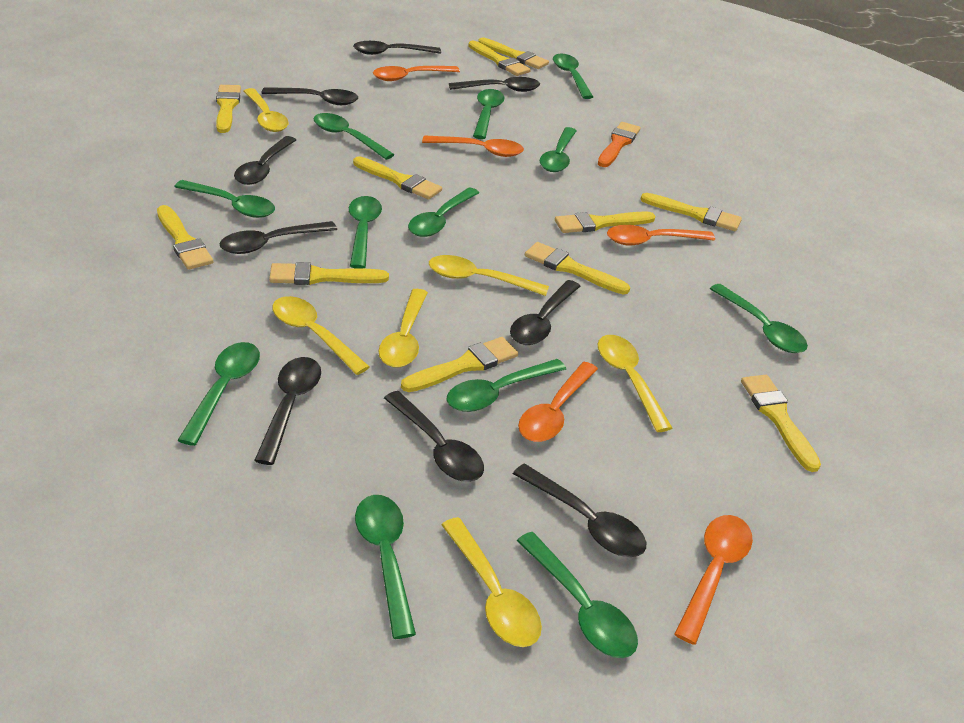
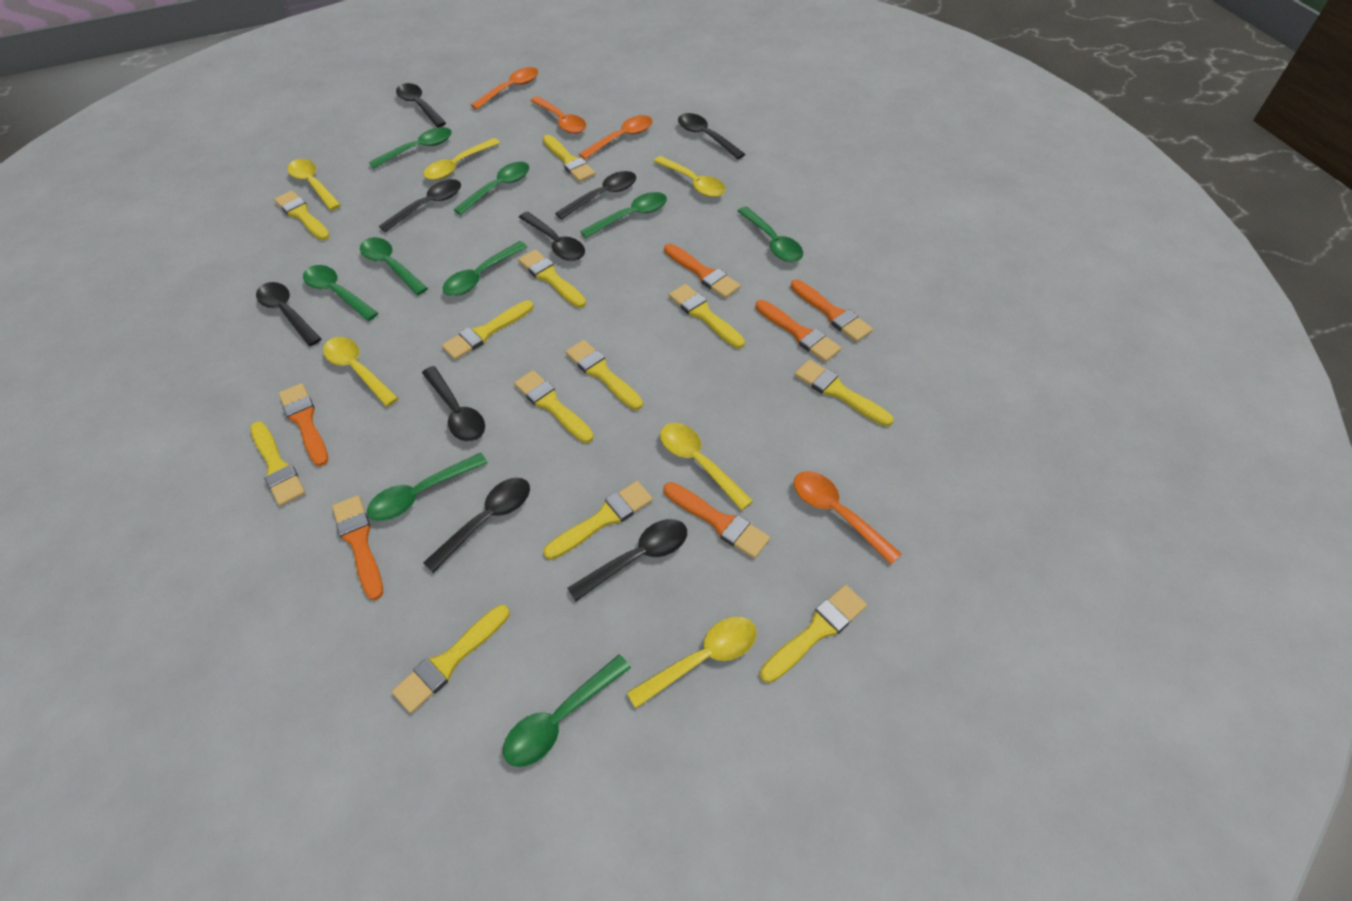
green spoon: [174,180,275,218] [177,342,260,446] [313,113,395,160] [349,196,382,269] [355,495,416,639] [408,188,479,237] [446,359,566,412] [473,89,504,139] [517,532,638,658] [539,127,577,172] [553,54,593,99] [710,284,808,353] = 12 -> [303,265,378,321] [360,237,428,295] [367,453,488,521] [369,127,452,169] [443,241,527,296] [453,162,529,215] [503,655,631,767] [580,192,667,238] [737,206,803,262] = 9
orange brush: [598,122,640,167] = 1 -> [279,383,328,466] [332,495,383,600] [664,244,740,298] [664,482,770,559] [755,300,841,362] [791,280,873,342] = 6
orange spoon: [373,66,460,81] [422,135,524,157] [518,362,598,442] [607,225,715,246] [674,515,753,645] = 5 -> [471,67,538,110] [530,96,586,134] [579,115,653,160] [794,471,902,564] = 4
yellow brush: [157,205,214,270] [216,85,241,133] [269,262,389,285] [353,156,442,199] [401,337,518,392] [468,41,531,76] [478,38,549,69] [525,242,630,294] [555,211,655,233] [640,193,742,231] [741,375,821,472] = 11 -> [250,421,305,506] [274,191,330,240] [392,605,510,713] [442,300,533,360] [514,370,594,443] [518,249,586,308] [543,135,596,182] [543,481,653,560] [565,340,643,410] [669,284,745,348] [760,585,867,683] [794,359,894,426] = 12

